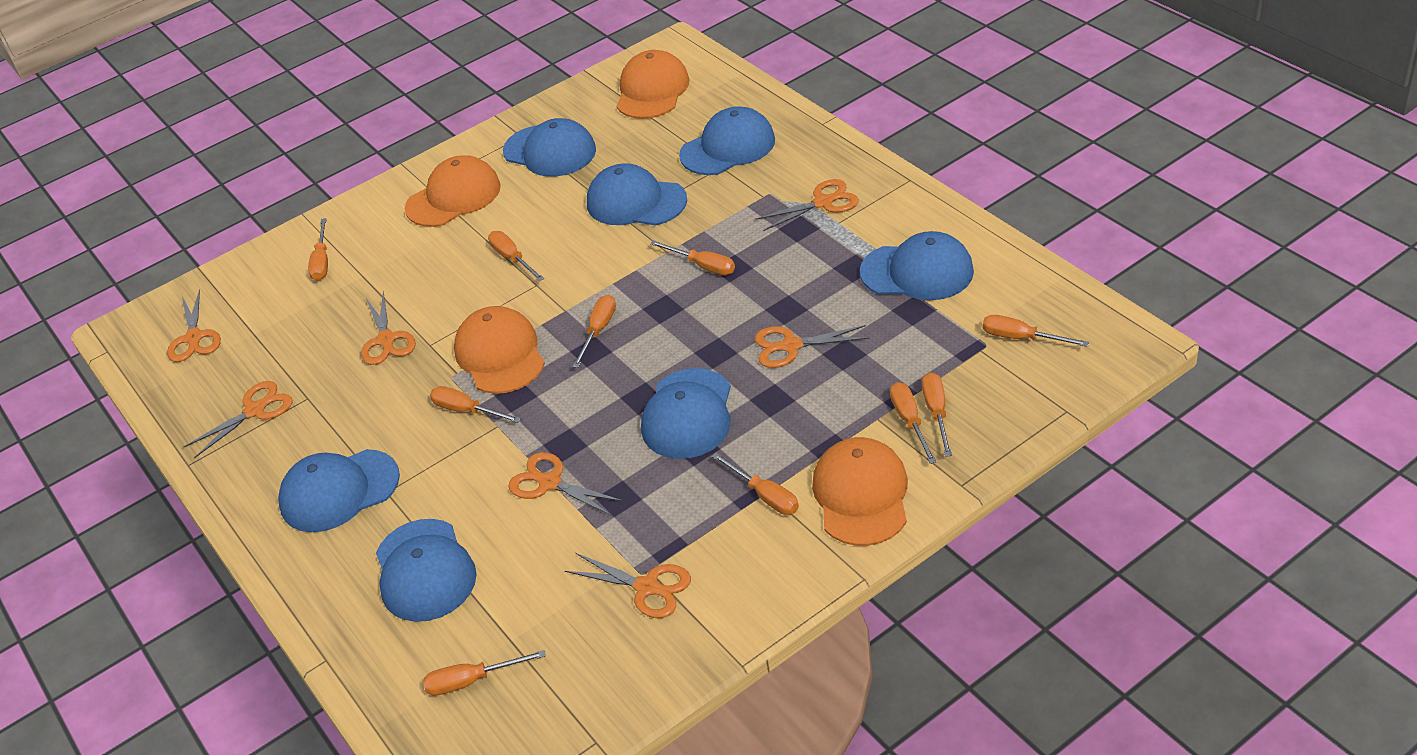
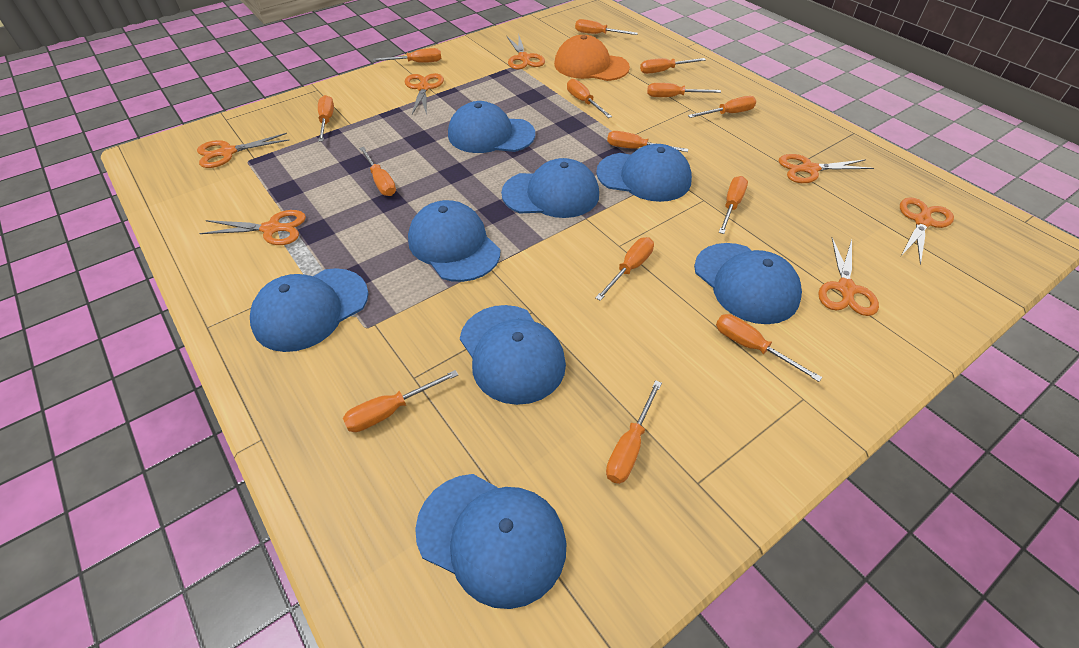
blue cap: [278,449,400,532] [376,519,477,622] [503,118,596,177] [587,163,687,226] [641,368,731,459] [679,106,775,175] [860,231,974,300] = 7 -> [250,268,368,352] [408,200,500,282] [415,474,566,609] [448,101,535,153] [460,305,566,405] [501,158,599,218] [596,144,692,202] [694,243,802,324] = 8
orange cap: [405,155,501,227] [454,306,545,394] [616,50,690,119] [812,437,908,546] = 4 -> [554,35,630,81] = 1
orange screwdriver: [308,218,328,281] [423,650,546,696] [430,386,521,423] [488,231,544,281] [572,295,616,368] [650,240,735,275] [712,453,799,515] [890,382,936,464] [922,372,952,457] [983,315,1089,347] = 10 -> [318,95,334,142] [343,370,458,432] [359,147,396,196] [373,48,441,63] [567,79,612,118] [575,19,638,35] [595,237,654,301] [606,380,662,484] [607,131,688,152] [640,58,706,74] [647,83,721,97] [688,96,756,118] [716,314,822,382] [719,176,748,234] = 14

